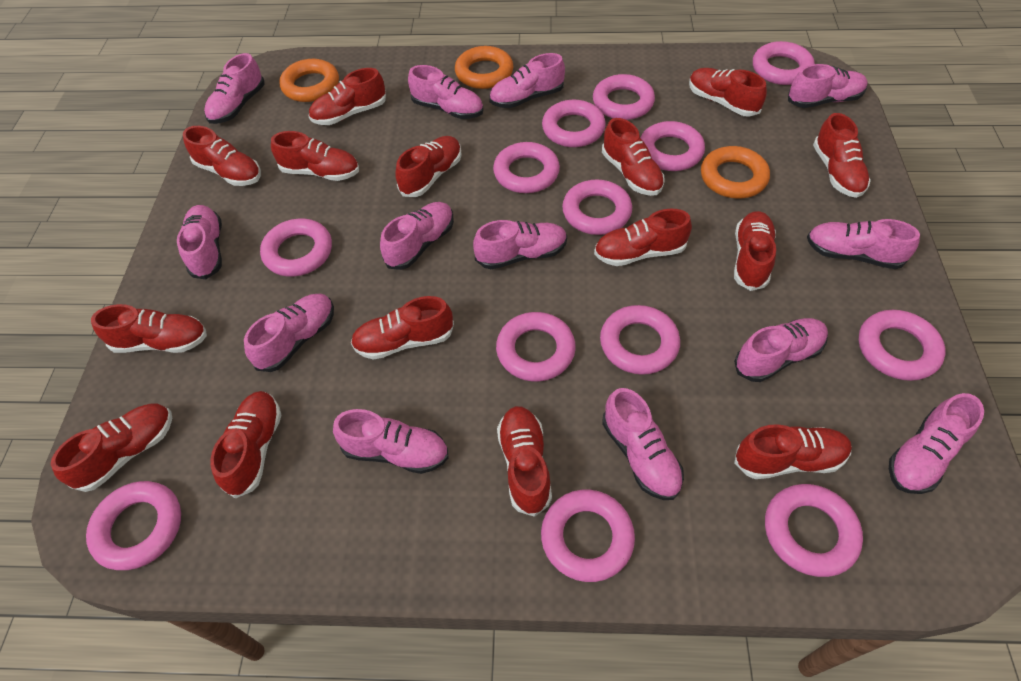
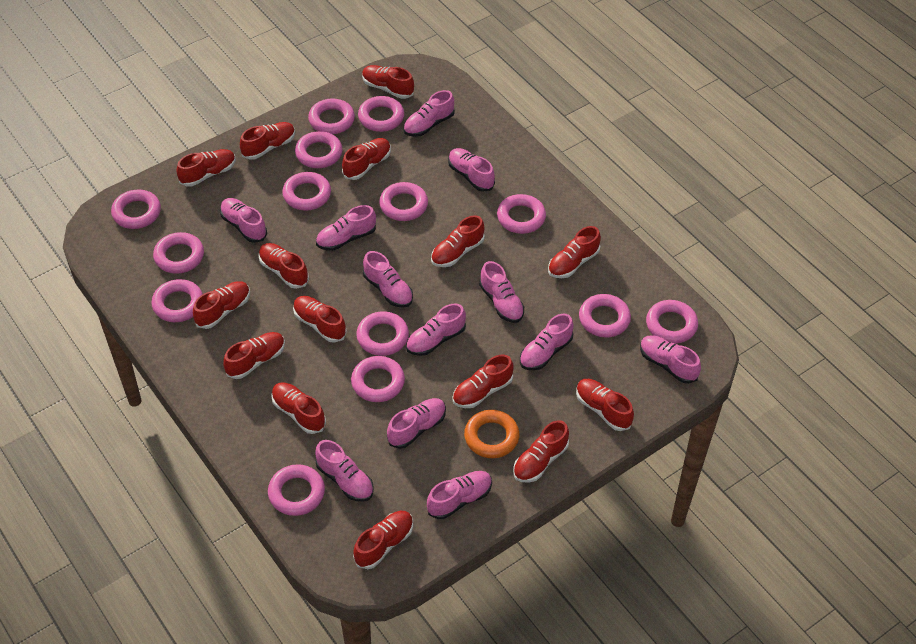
orange ring: [279,59,339,102] [455,46,513,89] [701,146,770,198] = 3 -> [464,410,520,458] = 1
pink ring: [86,481,181,570] [260,219,332,277] [493,142,560,193] [496,312,576,382] [541,490,635,582] [542,100,606,147] [562,180,632,235] [593,74,655,120] [600,305,680,375] [640,121,705,171] [753,41,815,85] [765,484,863,577] [858,310,946,381] = 13 -> [111,190,161,229] [151,279,203,322] [153,232,204,274] [268,464,325,516] [282,172,331,211] [295,131,342,168] [308,99,355,134] [351,356,405,402] [356,311,409,356] [358,96,404,132] [379,182,428,221] [497,194,546,234] [579,294,631,338] [646,300,698,344] = 14
pink shoe: [177,205,222,279] [204,53,265,124] [244,293,334,372] [333,409,449,474] [380,202,454,270] [408,65,484,119] [473,220,567,269] [489,53,565,108] [602,388,684,500] [734,318,828,382] [788,64,868,108] [807,219,920,269] [889,393,984,494] = 13 -> [220,198,267,243] [315,440,374,502] [316,205,376,251] [363,251,413,308] [387,398,446,449] [403,90,455,137] [406,304,466,356] [427,471,492,519] [448,148,495,192] [479,261,524,323] [520,314,574,370] [640,335,701,384] = 12

